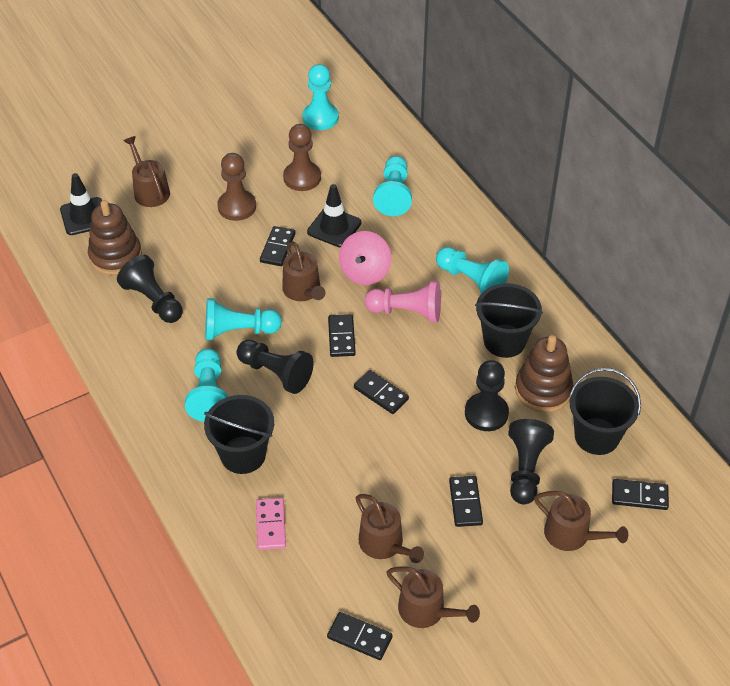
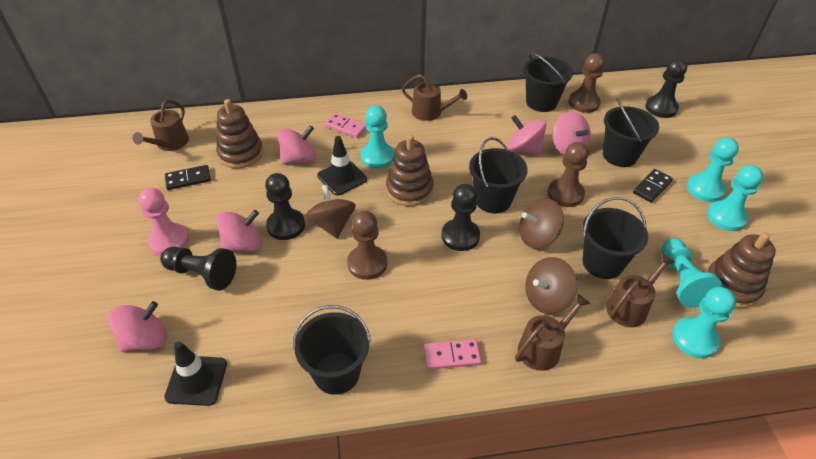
black bucket: [204,395,274,474] [475,283,543,358] [569,368,641,455] = 3 -> [293,305,371,395] [469,137,528,213] [524,52,573,112] [583,197,648,279] [603,98,659,167] = 5
black domino: [260,226,295,266] [327,612,393,660] [328,314,356,357] [354,370,409,414] [449,476,483,527] [612,479,669,510] = 6 -> [165,165,211,190] [633,169,673,203] = 2
brown pawn: [217,153,256,221] [283,124,321,191] = 2 -> [347,211,387,280] [548,142,589,207] [568,53,605,113] = 3
brown spinning top: none = 0 -> [305,185,356,239] [519,199,564,248] [525,257,577,314] = 3
brown stacking toy: [88,200,142,275] [515,335,573,413] = 2 -> [216,99,263,168] [386,135,434,206] [706,232,776,308] = 3
brown watering can: [124,136,170,207] [282,242,325,301] [356,494,424,563] [387,567,480,628] [534,491,628,551] = 5 -> [133,100,189,151] [402,74,467,121] [515,293,590,371] [606,253,675,327] = 4
pink domino: [256,498,286,550] = 1 -> [325,113,366,138] [424,339,481,370] = 2
pink spinning top: [339,231,392,285] = 1 -> [108,301,167,352] [216,210,262,251] [278,125,316,164] [508,115,547,155] [553,112,591,155] = 5

